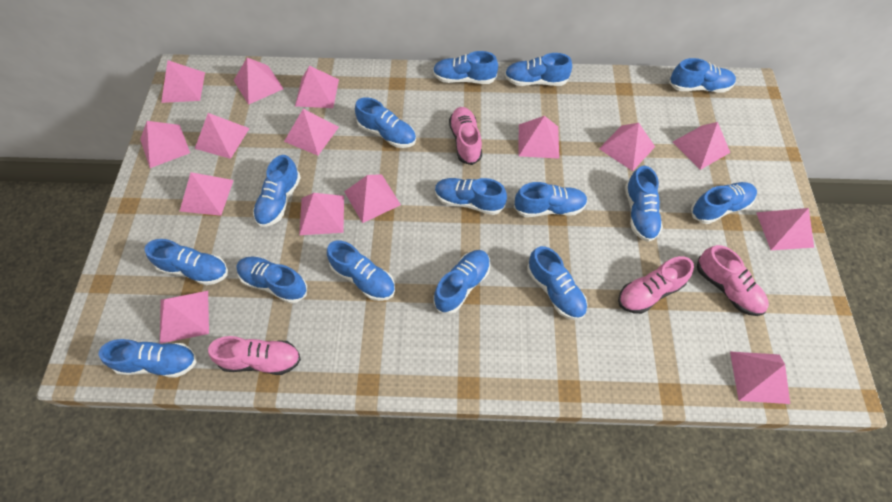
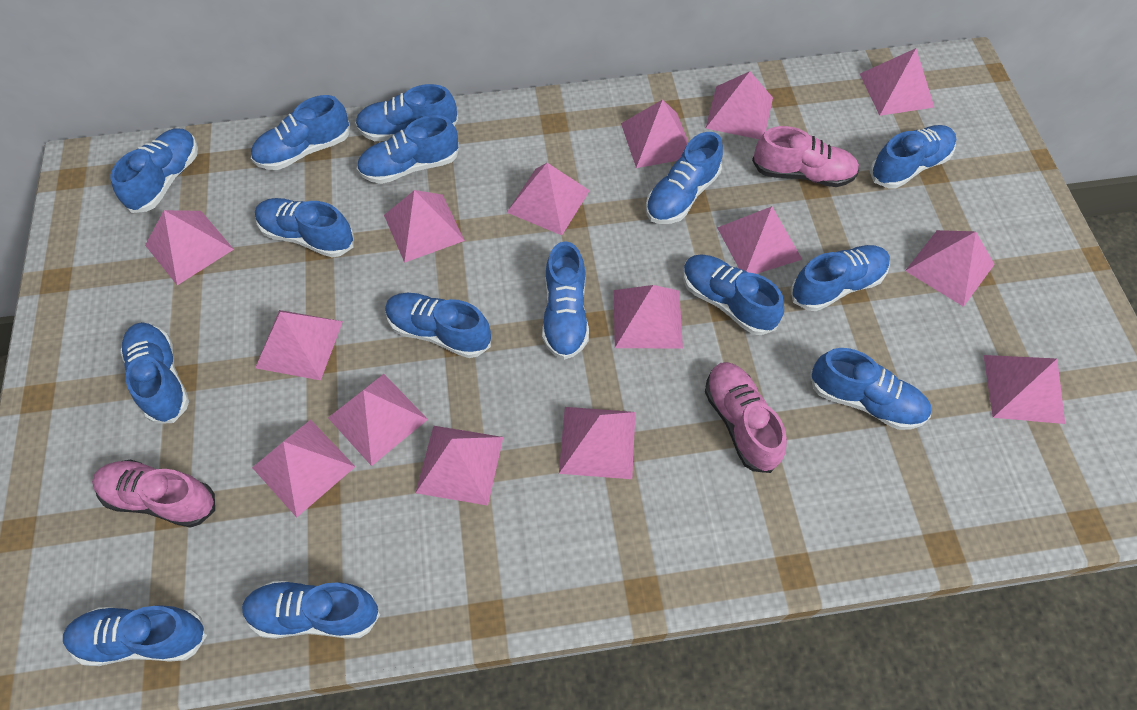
pink shoe: [208,336,301,375] [449,107,482,165] [618,256,694,314] [697,245,769,316] = 4 -> [92,459,215,528] [705,362,787,473] [752,126,859,187] = 3

